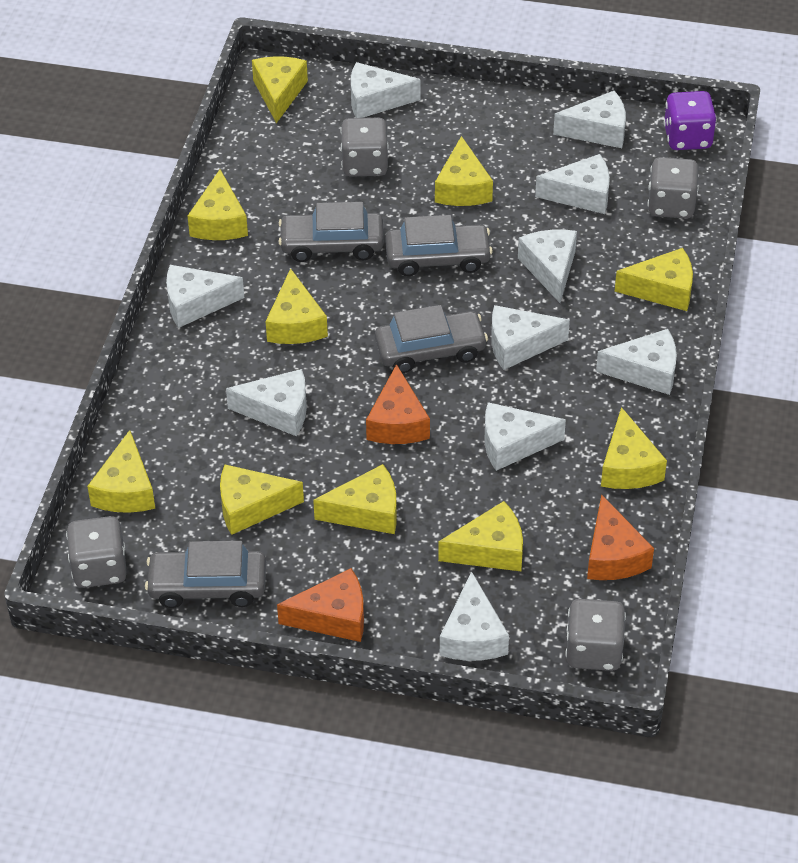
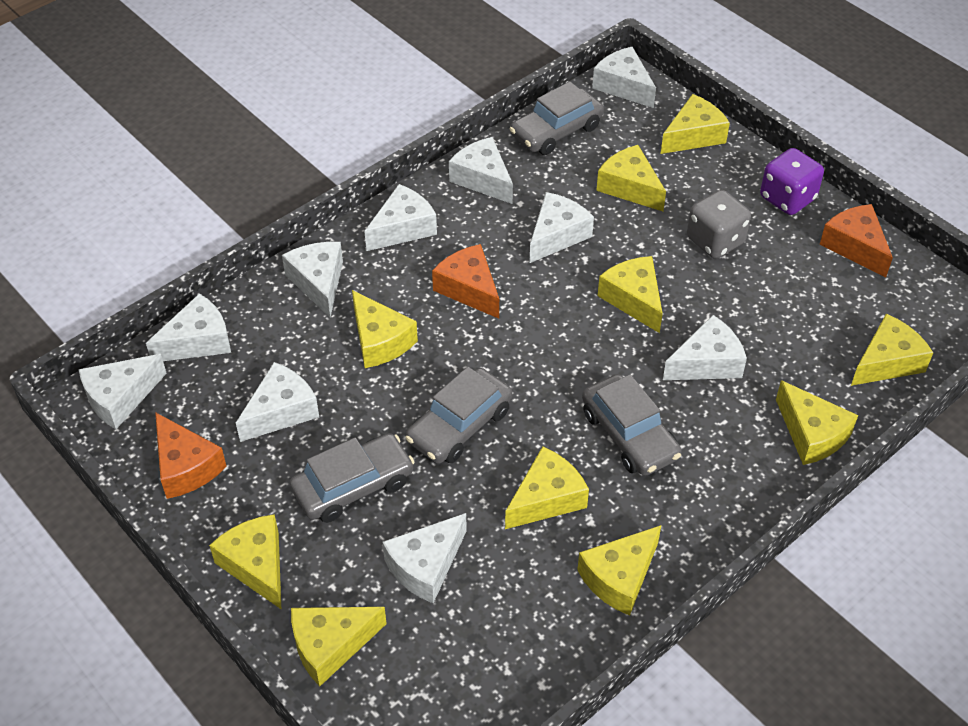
grey dice: [66,516,127,588] [340,118,389,177] [565,599,626,671] [648,157,699,218] = 4 -> [687,190,751,259] = 1

